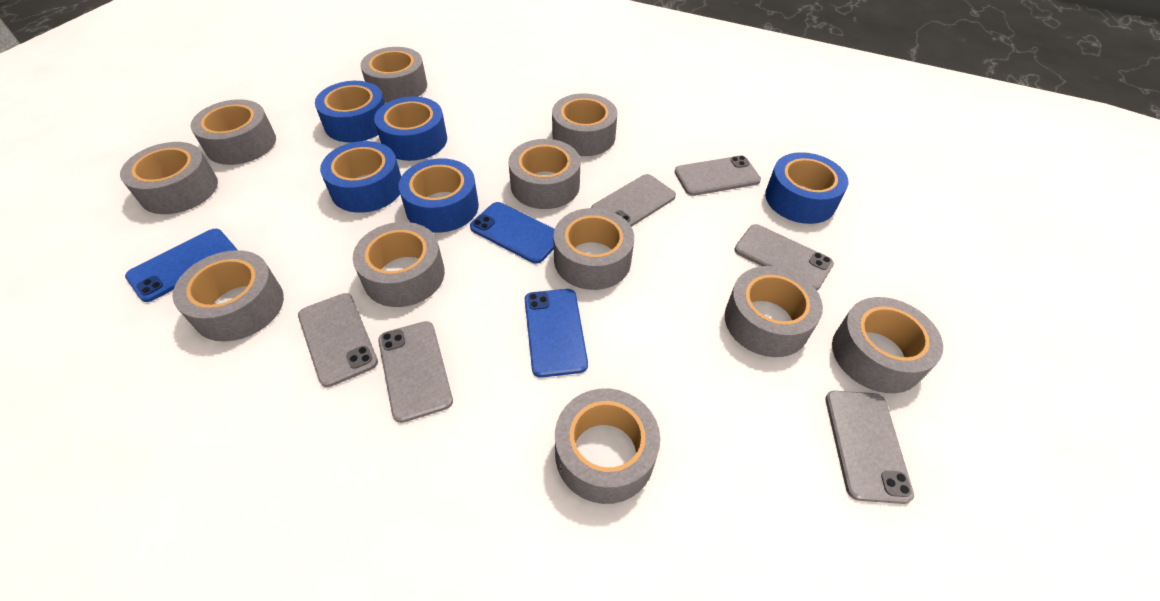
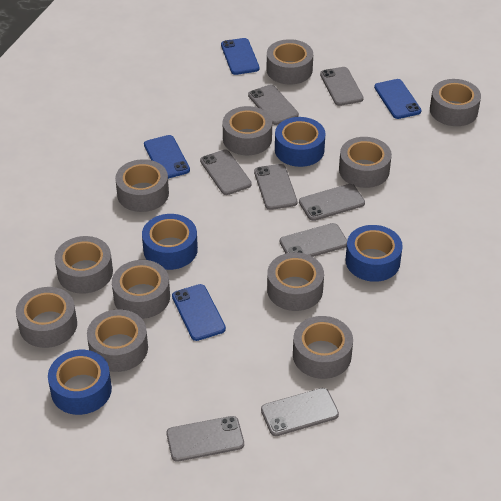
blue phone: [125,229,237,302] [470,202,555,264] [525,289,588,378] = 3 -> [144,135,190,179] [172,284,226,341] [221,38,260,75] [374,79,421,119] = 4
blue tape: [315,81,385,142] [320,141,401,213] [374,96,447,161] [399,158,479,232] [765,152,848,224] = 5 -> [48,350,112,415] [142,214,198,270] [275,117,325,167] [346,225,403,282] = 4
grey phone: [298,293,378,387] [378,321,453,423] [591,174,676,227] [675,155,761,196] [734,224,834,290] [826,391,914,504] = 6 -> [166,416,244,462] [200,150,252,195] [248,84,299,125] [254,164,297,210] [261,388,339,436] [280,223,347,257] [299,184,365,221] [320,67,364,106] = 8

